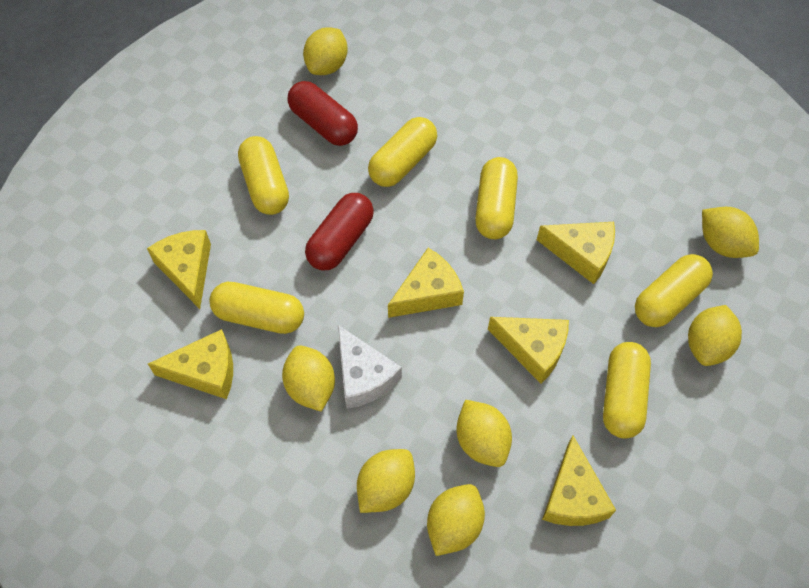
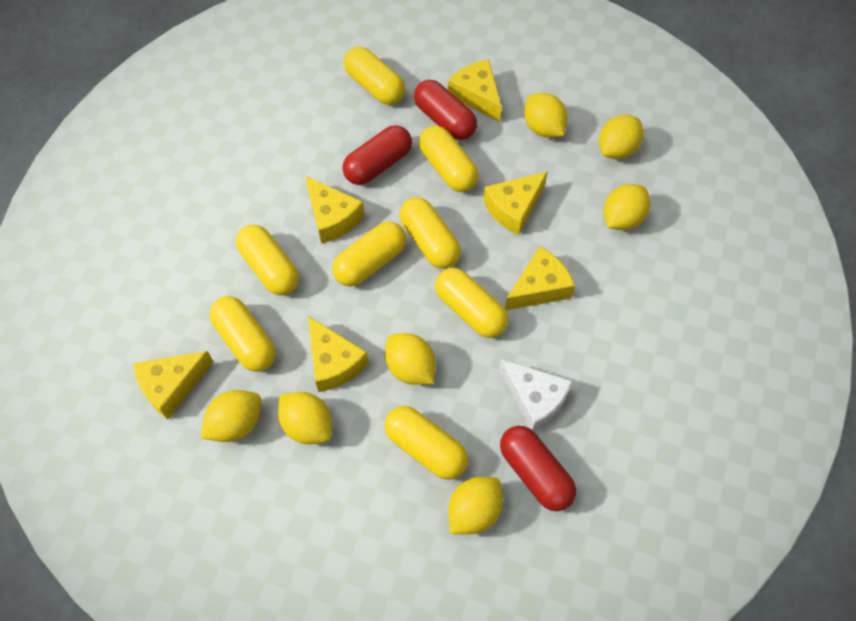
red capsule: [288,81,358,146] [305,193,374,271] = 2 -> [342,125,412,185] [414,80,477,140] [500,426,576,511] = 3
yellow capsule: [210,282,304,334] [238,136,289,215] [368,117,437,187] [475,157,518,239] [603,342,651,439] [635,254,713,327] = 6 -> [210,296,276,372] [236,225,299,295] [332,222,406,286] [344,47,405,105] [384,406,468,480] [400,197,461,269] [419,126,479,192] [435,268,508,338] = 8

